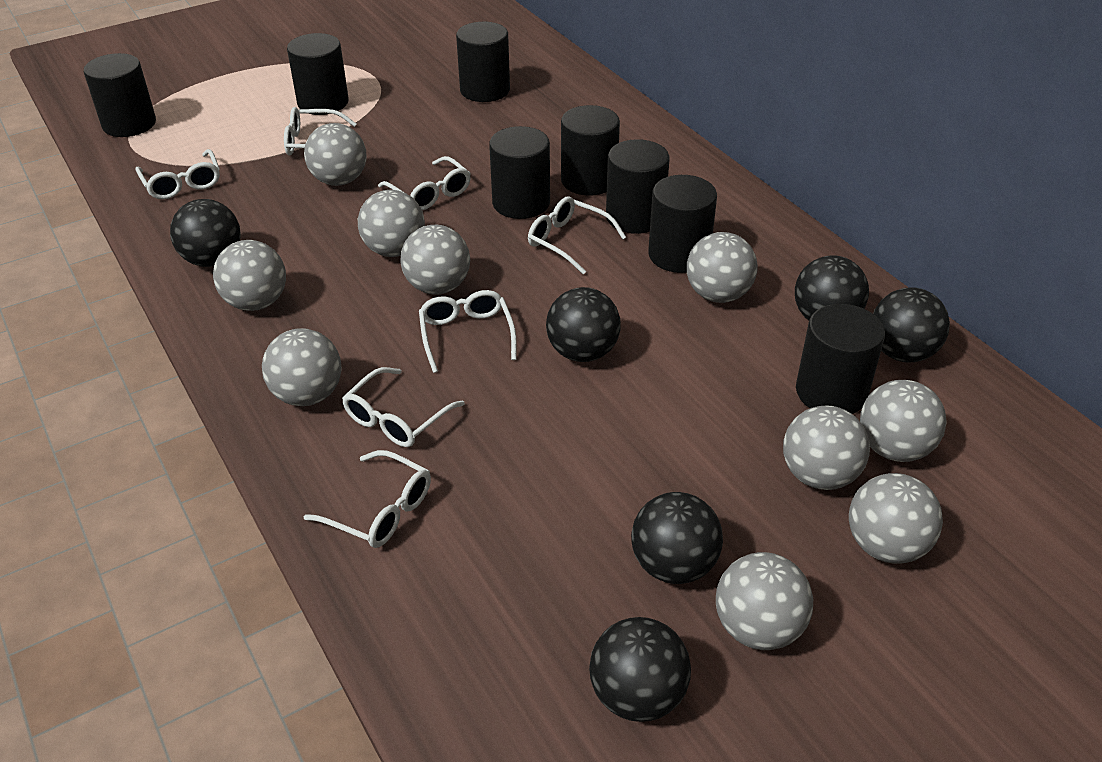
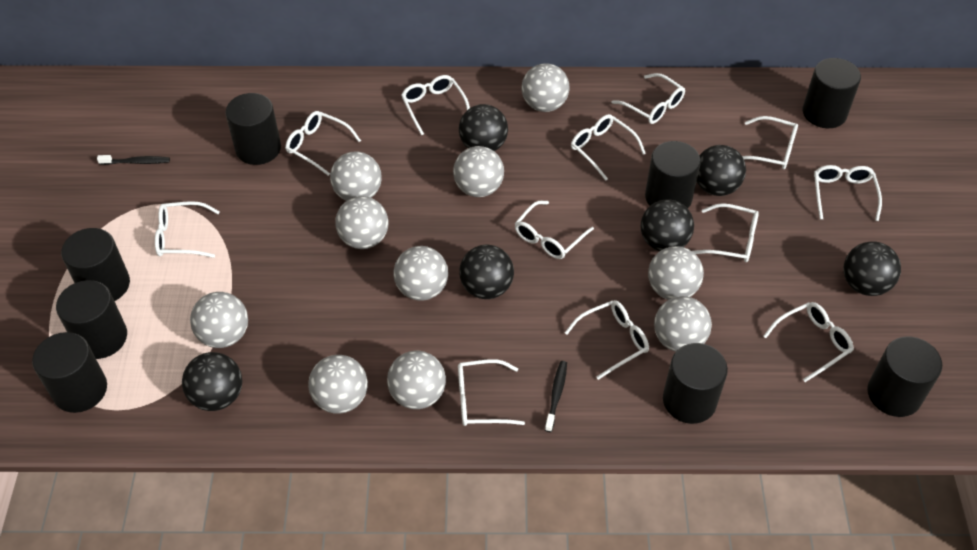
black toothbrush: none = 0 -> [97,155,170,165] [545,361,567,432] = 2
white glasses: [135,149,220,199] [284,107,356,156] [303,450,431,548] [342,367,465,447] [378,156,471,210] [419,290,517,373] [528,196,626,274] = 7 -> [155,201,220,258] [285,111,361,176] [401,75,470,136] [458,359,525,426] [515,200,594,259] [565,300,649,380] [571,114,646,181] [612,73,685,124] [692,203,759,262] [742,116,798,169] [763,302,854,382] [814,165,882,221] = 12

